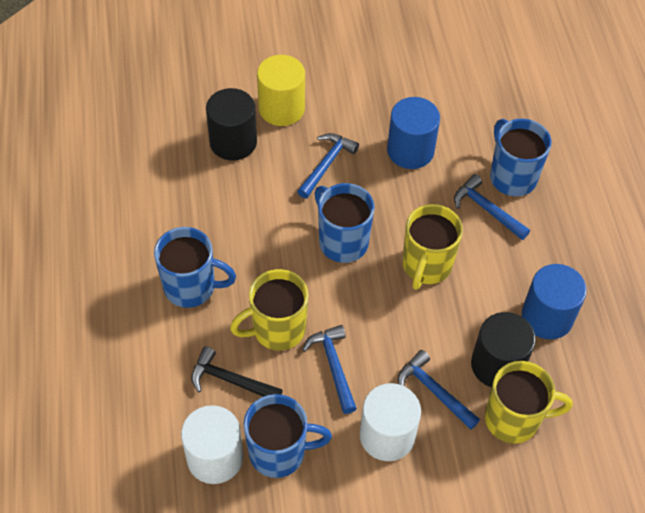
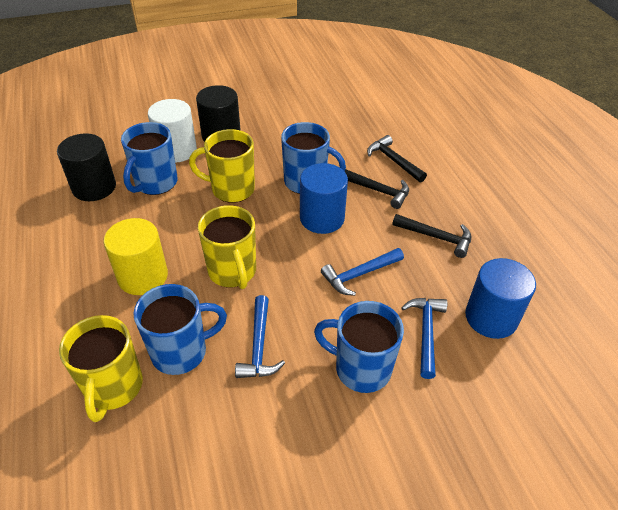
black hammer: [191,346,283,397] = 1 -> [345,169,409,209] [367,135,427,182] [392,214,471,258] = 3
blue hammer: [297,133,359,199] [302,325,357,414] [398,350,480,430] [454,174,530,240] = 4 -> [235,295,285,378] [321,248,404,296] [401,298,447,379] = 3
white cylinder: [181,405,243,484] [360,383,421,461] = 2 -> [148,99,197,163] = 1

